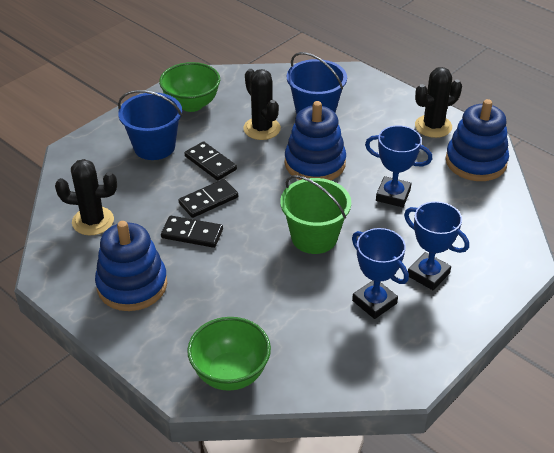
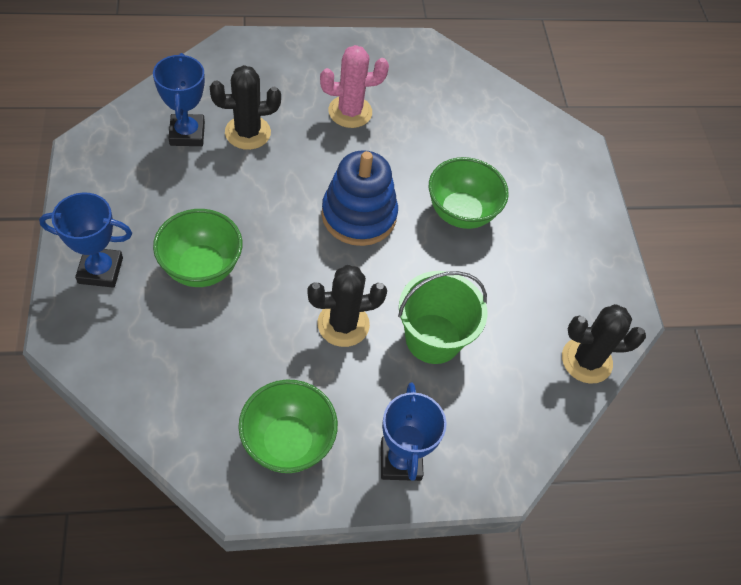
black domino: [161,216,223,248] [178,179,238,218] [185,141,237,180] = 3 -> none = 0
blue bucket: [118,90,183,160] [287,52,347,114] = 2 -> none = 0
blue stacking toy: [95,221,167,311] [285,101,346,180] [446,99,509,181] = 3 -> [322,150,398,246] = 1
green bowl: [159,62,220,112] [187,317,271,391] = 2 -> [153,209,242,287] [238,380,338,473] [429,157,509,229] = 3
pink cactus: none = 0 -> [320,45,389,128] = 1

